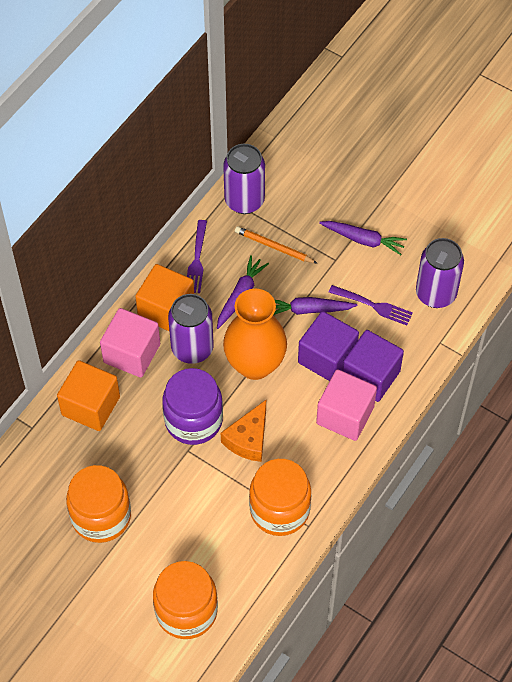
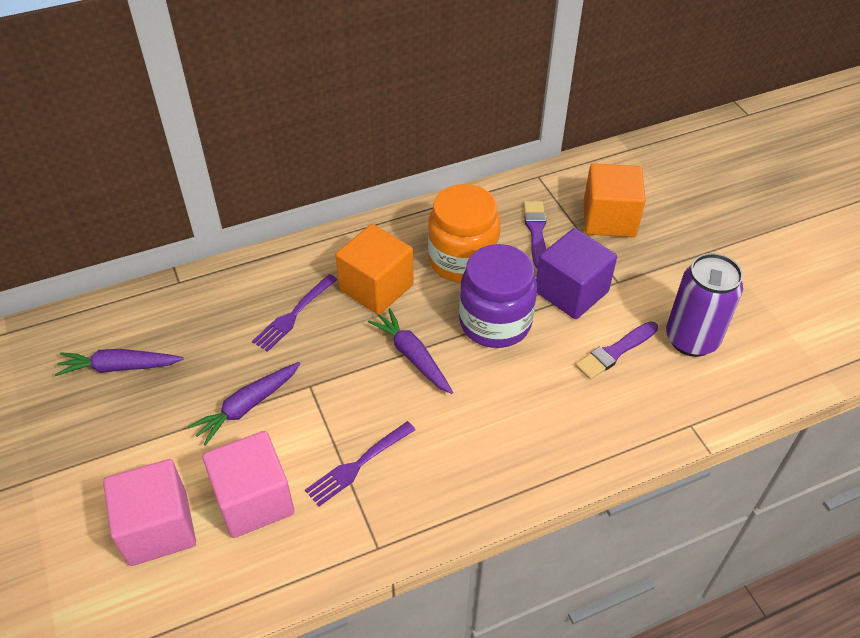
orange cheese: [221,400,266,462] = 1 -> none = 0
orange jar: [66,465,131,543] [153,561,218,639] [249,459,311,536] = 3 -> [428,184,501,283] = 1
orange pencil: [235,226,318,264] = 1 -> none = 0
orange vase: [223,289,287,380] = 1 -> none = 0
purple brush: none = 0 -> [524,201,546,269] [575,321,658,380] = 2
purple can: [168,294,214,364] [223,144,265,214] [416,238,464,308] = 3 -> [666,253,743,357] = 1
purple cube: [298,311,359,381] [343,330,404,402] = 2 -> [536,228,617,319] = 1

